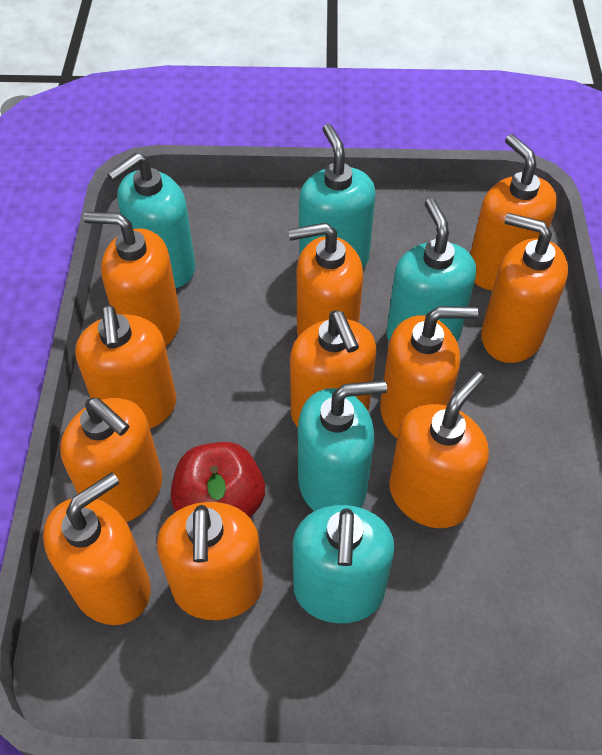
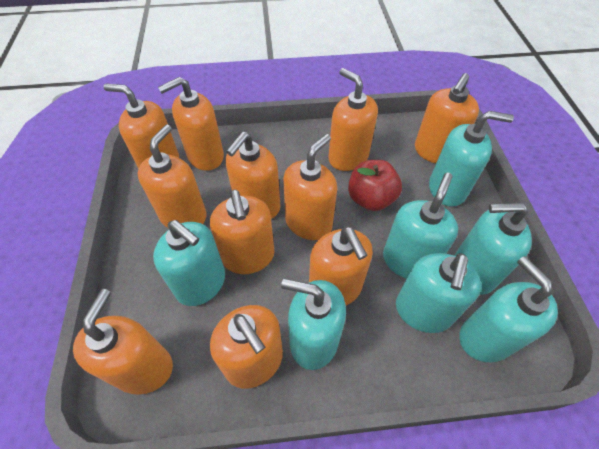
turquoise soap dispenser: [107,152,195,288] [293,505,395,623] [298,380,387,511] [299,124,376,268] [386,198,476,342] = 5 -> [153,220,225,306] [281,278,346,370] [383,173,458,279] [396,253,481,333] [429,111,514,207] [455,203,532,295] [459,256,558,362] = 7

